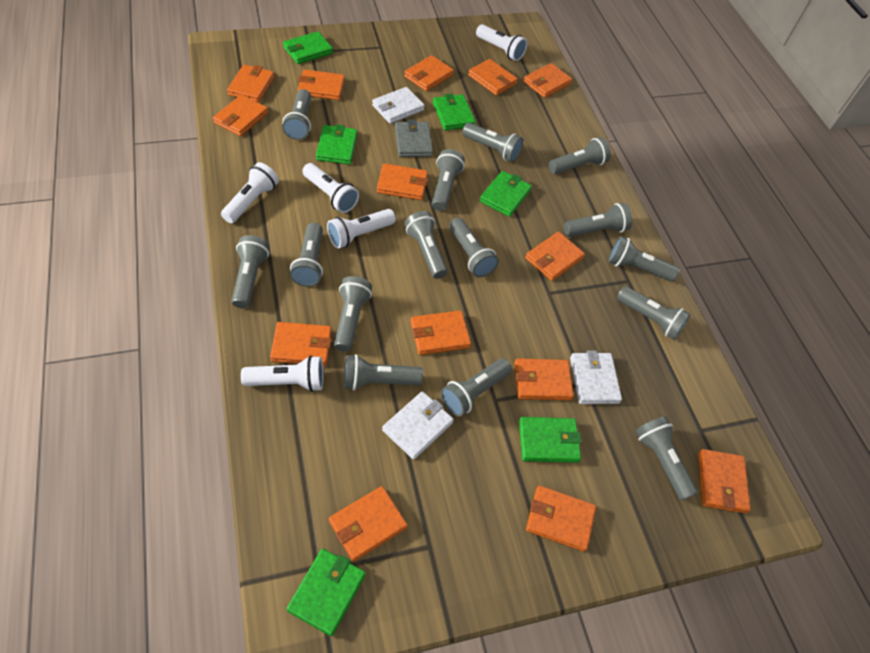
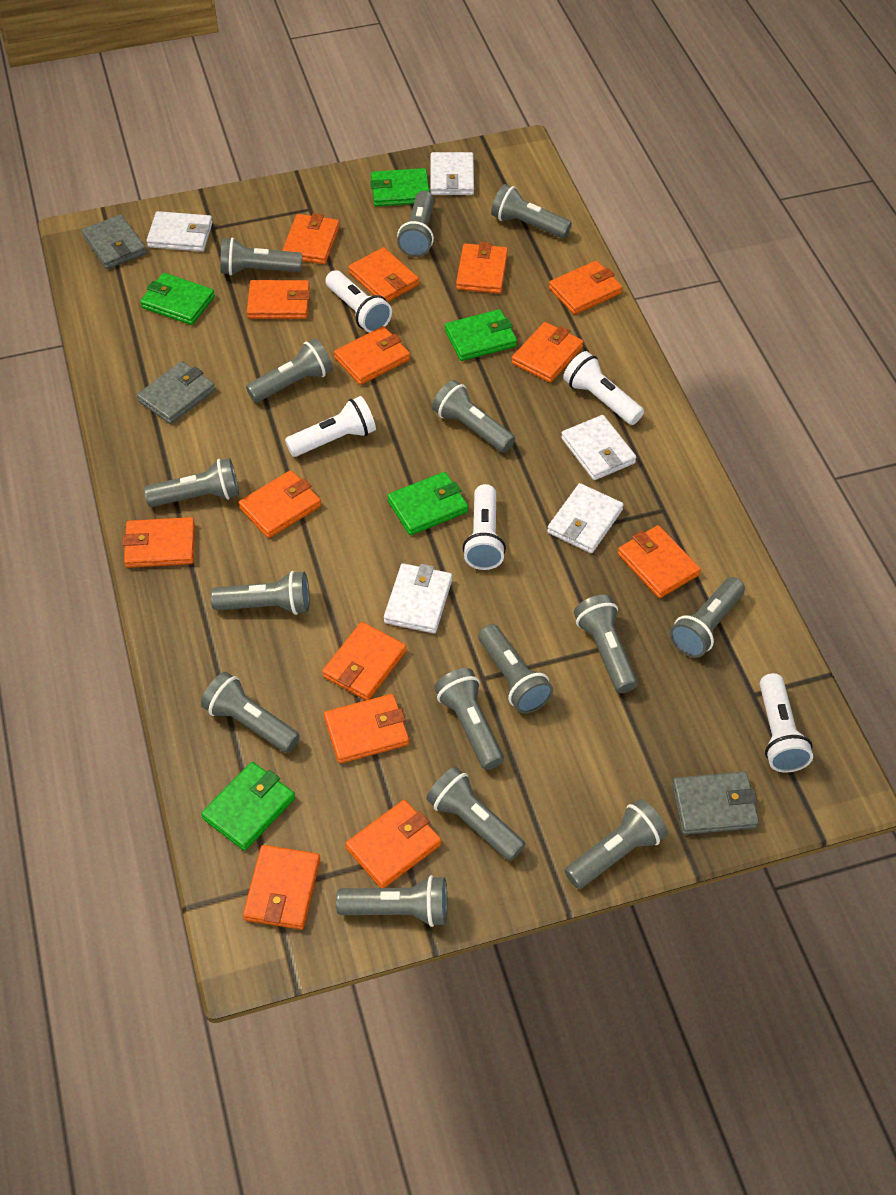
green wallet: [283,31,333,64] [287,549,366,636] [316,124,357,165] [433,93,476,130] [480,171,532,217] [519,417,582,463] = 6 -> [140,273,215,325] [201,762,295,851] [370,168,430,206] [387,472,468,535] [445,309,517,361] = 5
grey wallet: [395,120,433,157] = 1 -> [82,214,147,269] [137,361,215,424] [672,771,759,835] = 3
white wallet: [372,87,425,124] [382,391,454,460] [570,350,622,404] = 3 -> [146,211,213,252] [384,563,452,633] [430,152,474,195] [547,483,624,553] [561,415,636,480] = 5

